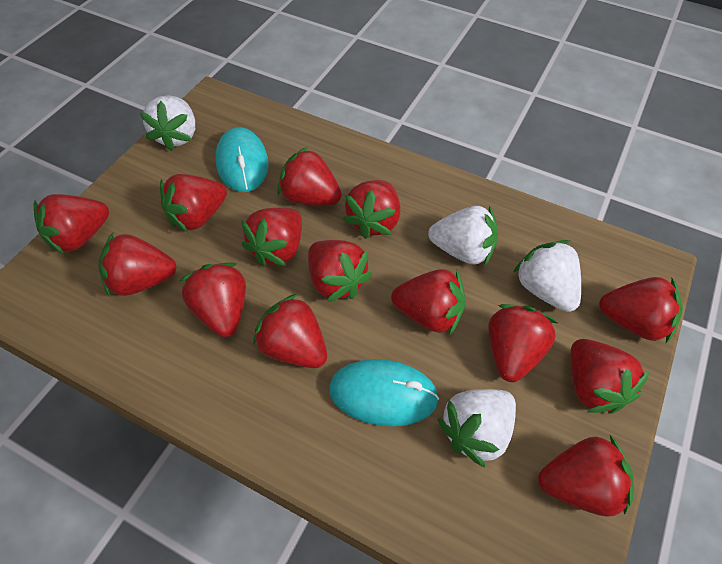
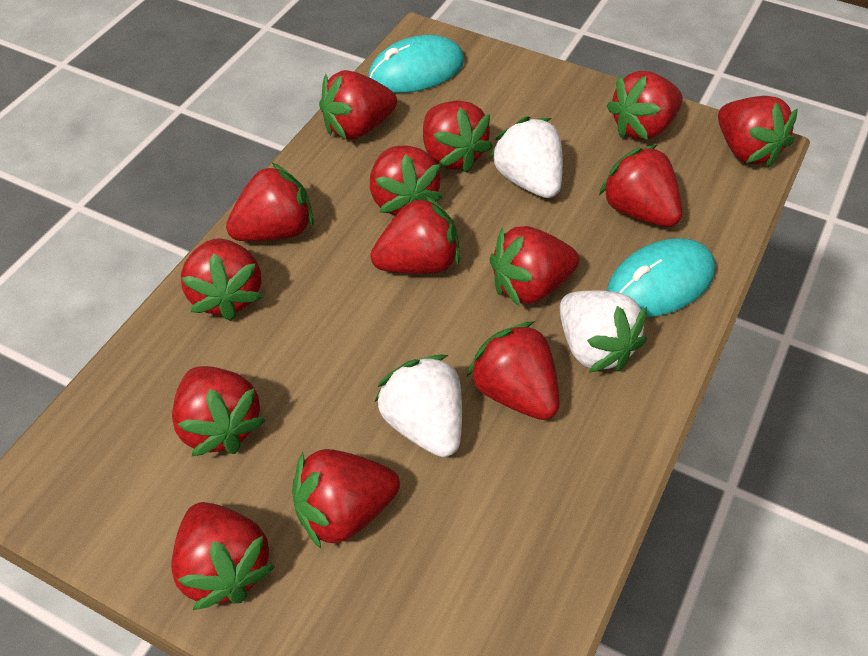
white strawberry: [140,96,195,151] [428,205,498,266] [437,389,516,468] [513,240,581,312] = 4 -> [375,354,462,457] [489,117,563,198] [560,290,647,373] = 3

